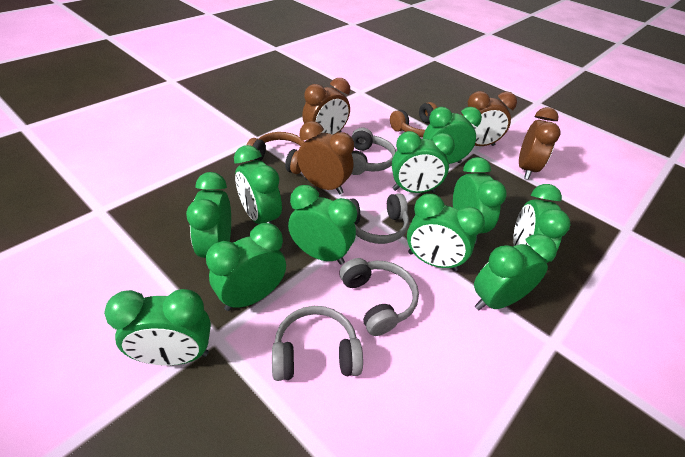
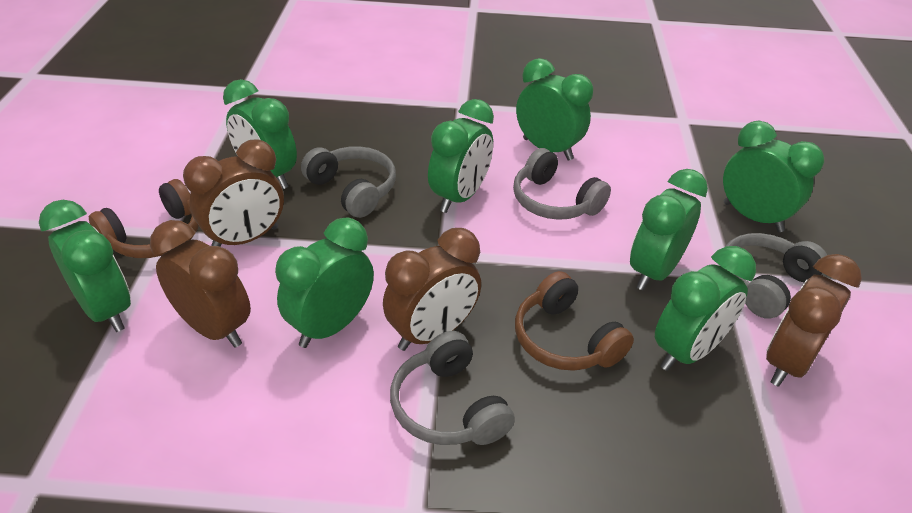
green clock: [104,289,211,365] [186,172,231,258] [206,223,286,311] [234,145,282,224] [288,185,357,265] [392,131,455,193] [407,194,485,271] [423,107,482,164] [453,157,506,243] [474,234,557,310] [513,184,571,263] = 11 -> [39,200,131,332] [223,79,297,189] [275,217,374,348] [428,99,494,213] [516,58,593,161] [630,169,708,291] [655,246,756,371] [723,121,824,232] = 8

